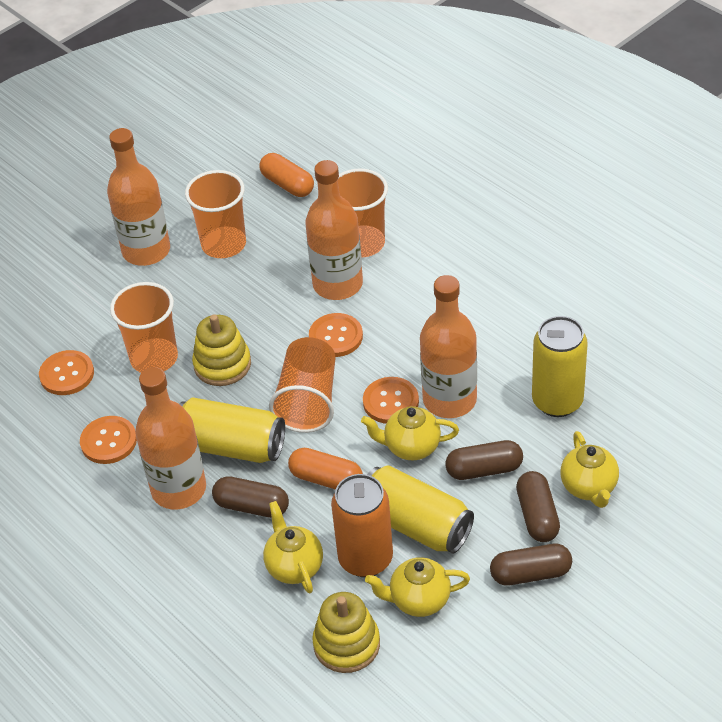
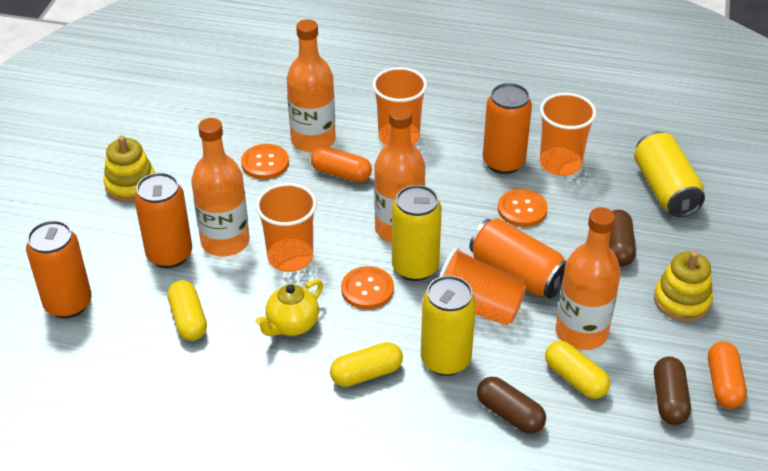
brown capsule: [212,476,289,518] [445,440,523,480] [490,544,572,585] [516,471,560,542] = 4 -> [477,377,546,434] [609,210,636,266] [654,356,691,425] = 3
orange button: [39,350,94,395] [80,416,137,464] [309,313,363,357] [363,377,419,424] = 4 -> [241,144,289,179] [341,266,394,309] [498,189,548,227] = 3
orange can: [331,474,393,577] = 1 -> [26,220,92,318] [134,172,192,268] [469,218,566,298] [483,83,532,174] = 4
yellow capsule: none = 0 -> [167,280,207,341] [330,342,403,387] [545,341,610,399] = 3
yellow teapot: [263,501,323,593] [361,406,459,460] [365,557,470,617] [560,431,619,508] = 4 -> [255,279,323,336] = 1

